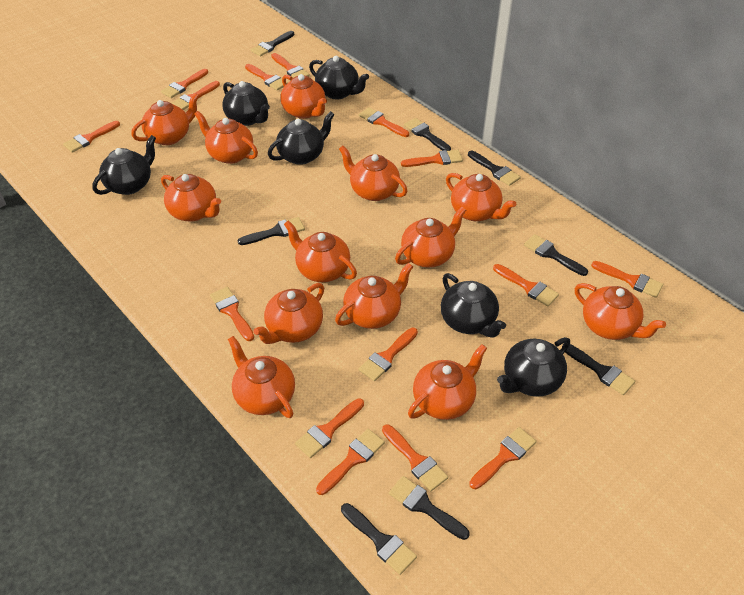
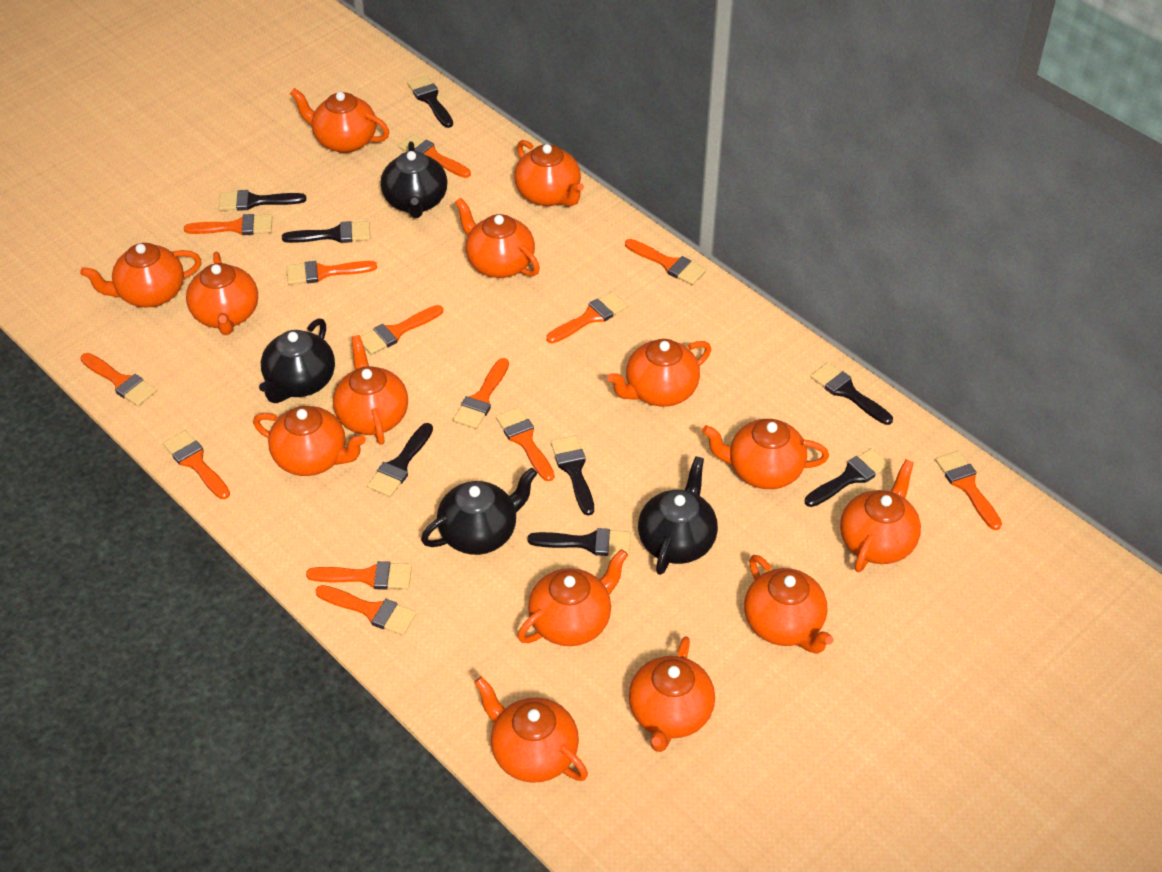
black teapot: [92,135,156,195] [222,81,270,126] [268,111,335,165] [309,56,369,99] [441,273,506,338] [497,337,570,397] = 6 -> [259,318,335,403] [381,141,447,218] [421,468,537,555] [638,456,718,575] = 4
orange brush: [63,121,120,153] [161,69,208,98] [171,81,220,110] [210,287,254,341] [245,64,288,91] [271,53,310,78] [295,398,364,458] [316,429,385,495] [359,107,409,137] [359,328,418,381] [382,424,448,491] [401,150,463,167] [469,427,536,489] [493,264,559,306] [591,261,663,298] = 15 -> [80,353,157,406] [163,430,230,499] [184,214,272,235] [286,261,377,285] [306,561,412,590] [315,585,417,635] [360,305,443,354] [399,134,471,178] [453,358,509,429] [496,407,554,481] [546,292,627,344] [625,239,706,285] [936,451,1002,530] = 13
orange teapot: [131,93,199,145] [161,174,221,222] [194,111,258,164] [228,336,295,418] [253,283,324,344] [280,74,327,119] [284,220,357,282] [335,263,413,329] [339,146,407,201] [395,207,466,268] [408,344,487,420] [446,173,516,221] [575,283,666,340] = 13 -> [80,243,201,307] [186,251,258,335] [253,406,366,476] [290,88,389,153] [333,335,408,445] [455,198,540,278] [474,677,588,783] [514,140,584,206] [518,549,628,646] [607,339,711,407] [629,636,715,752] [702,419,829,489] [744,555,834,654] [840,459,921,572] = 14

